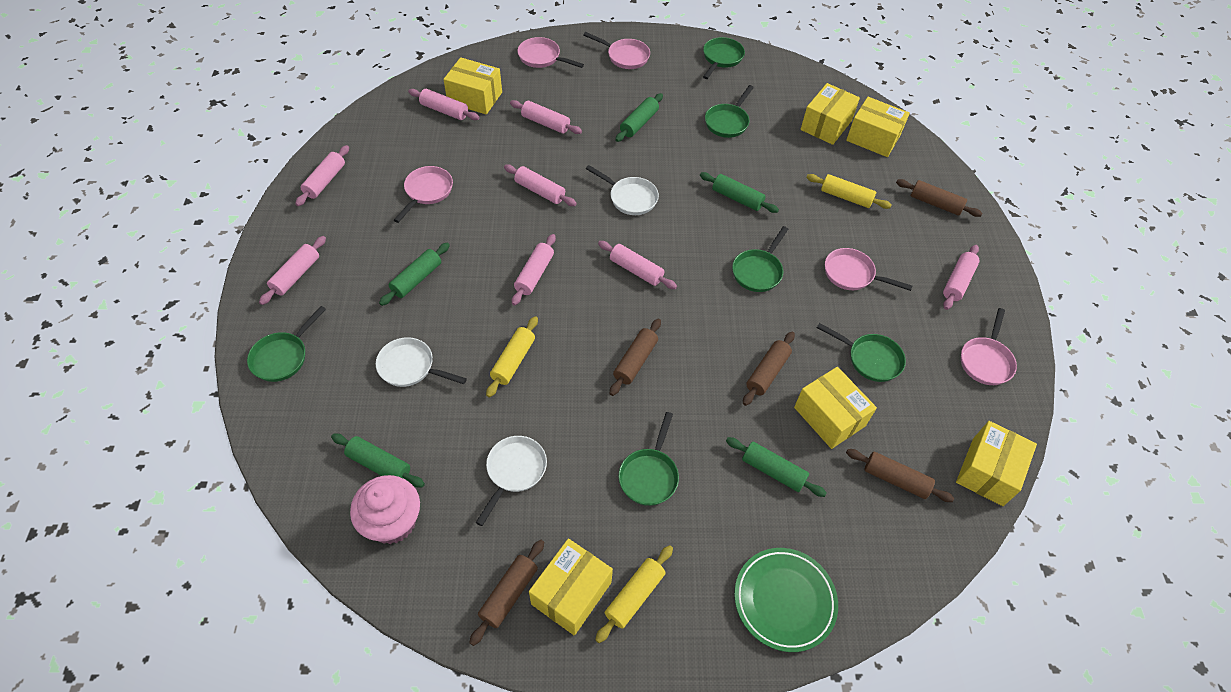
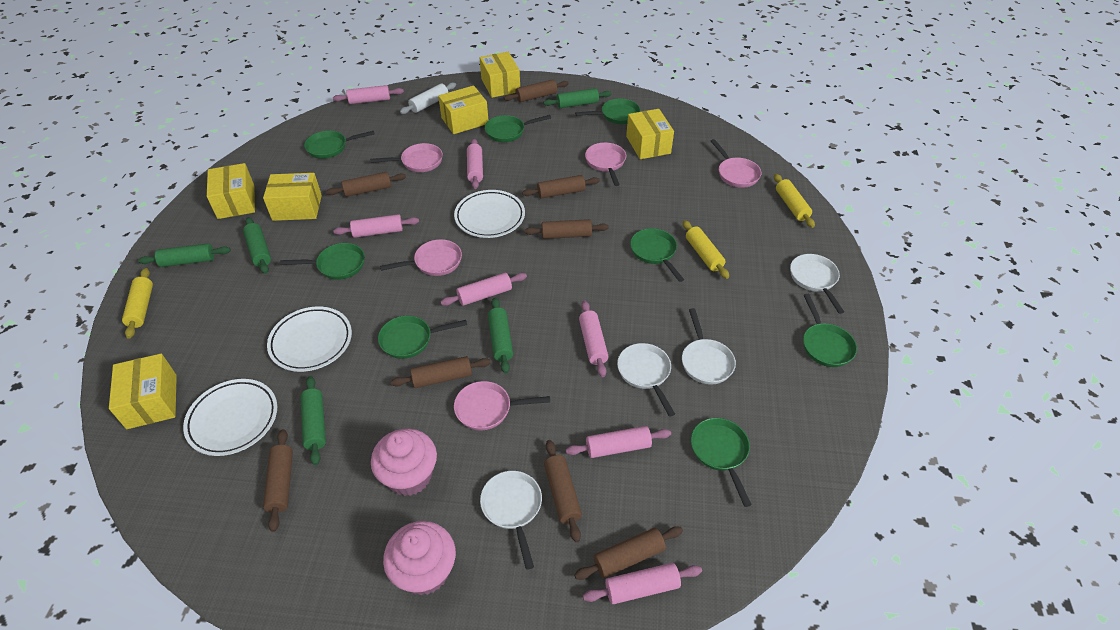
brown rolling pin: [469,540,544,646] [610,319,661,396] [743,332,795,406] [846,449,954,502] [896,179,982,217] = 5 -> [263,429,293,532] [326,172,406,197] [391,356,491,388] [504,79,568,102] [522,175,600,199] [524,219,609,239] [544,440,582,542] [574,526,683,580] = 8
green pan: [247,306,326,382] [618,412,679,506] [703,37,745,79] [705,85,754,138] [732,226,788,292] [817,323,906,382] = 6 -> [280,243,365,280] [304,131,375,159] [378,316,467,359] [485,115,551,142] [575,98,640,124] [630,228,684,282] [691,418,752,507] [803,294,857,367] = 8
green plate: [734,548,838,652] = 1 -> none = 0
pink cupcake: [350,475,420,544] = 1 -> [371,429,437,496] [383,521,456,595] = 2
pink rolling pin: [259,236,326,305] [295,145,349,206] [408,89,480,120] [504,165,577,206] [510,100,582,134] [512,234,556,306] [598,241,677,289] [943,245,979,310] = 8 -> [333,85,404,104] [333,214,419,238] [440,273,527,306] [467,139,483,189] [566,426,671,458] [579,301,609,377] [583,563,702,604] = 7
white pan: [376,337,467,387] [476,436,547,526] [586,165,659,215] = 3 -> [480,471,542,570] [617,343,675,417] [682,308,736,385] [790,254,844,314] = 4
white plate: none = 0 -> [183,379,277,456] [267,306,352,372] [454,190,525,238] = 3
white rolling pin: none = 0 -> [400,83,456,114] = 1

